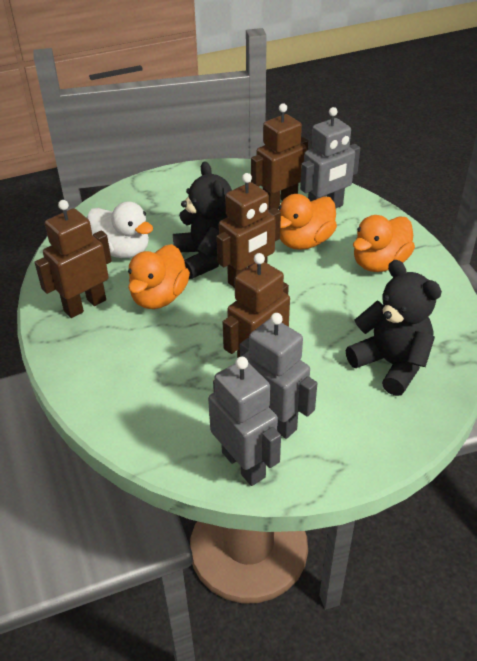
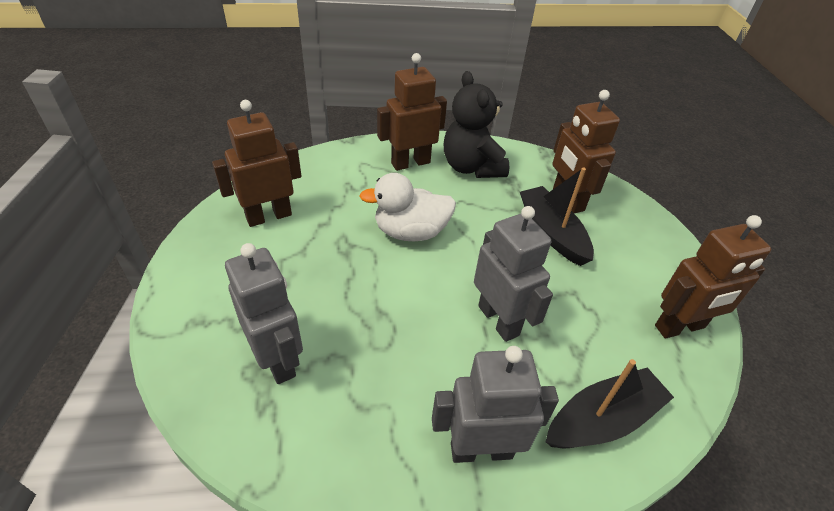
black boat: none = 0 -> [520,167,594,266] [546,359,674,449] = 2
black teddy bear: [173,161,232,279] [346,260,442,396] = 2 -> [444,71,509,178] = 1
orange duck: [128,244,190,309] [278,194,337,250] [353,215,415,272] = 3 -> none = 0

